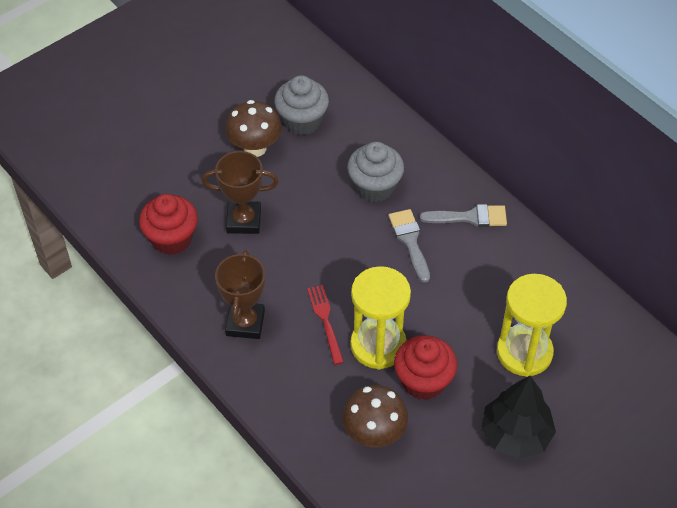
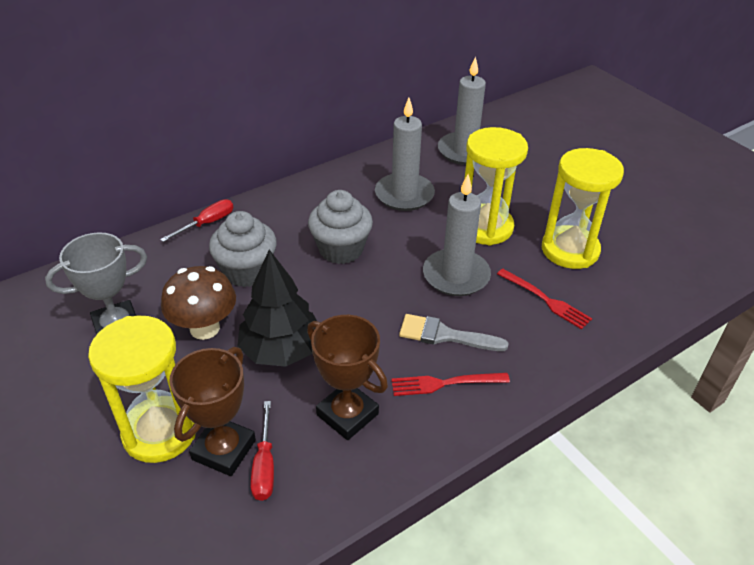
brown mushroom: [225,100,282,157] [342,385,408,447] = 2 -> [161,266,236,340] = 1
grey brush: [389,209,430,283] [420,204,507,227] = 2 -> [399,314,509,351] = 1
grey candle: none = 0 -> [375,98,435,211] [423,174,491,296] [438,56,486,165] = 3
grey trophy: none = 0 -> [45,232,147,335] = 1
red cupcake: [139,194,198,255] [394,335,457,400] = 2 -> none = 0
red fork: [307,285,344,365] = 1 -> [391,373,510,396] [497,269,592,329] = 2
red screwdriver: none = 0 -> [160,199,234,242] [251,401,274,501] = 2
yellow hourglass: [350,266,411,370] [497,274,567,377] = 2 -> [88,316,196,463] [464,127,528,245] [542,148,624,269] = 3

